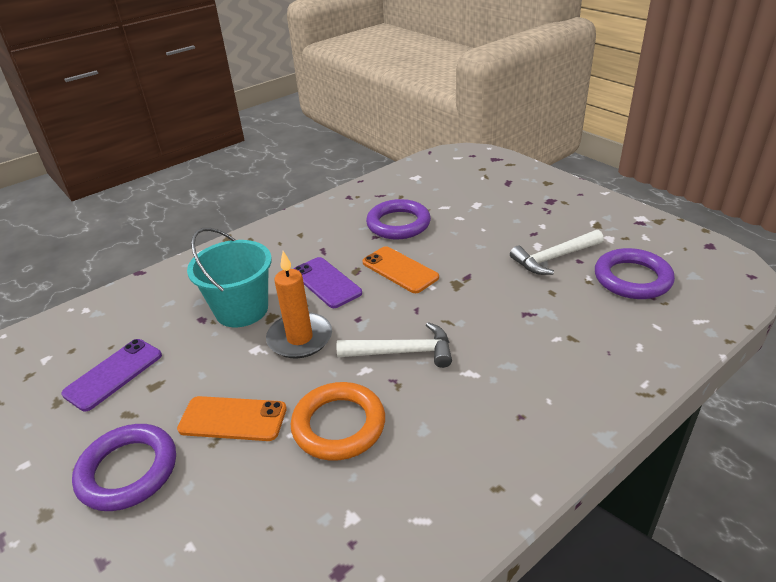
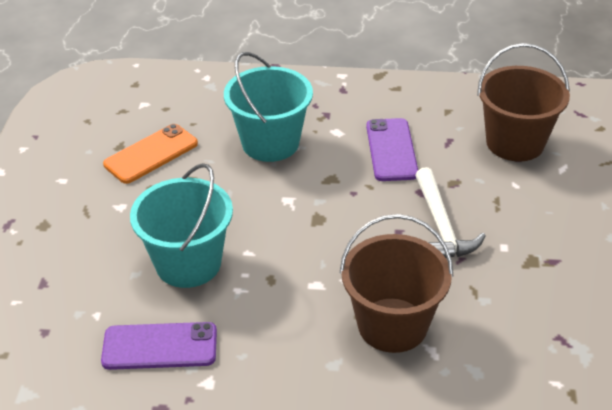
brown bucket: none = 0 -> [340,214,453,353] [477,43,570,161] = 2
orange candle: [266,251,332,358] = 1 -> none = 0
orange phone: [177,396,287,441] [362,246,439,293] = 2 -> [103,124,198,184] = 1
orange ring: [291,382,385,461] = 1 -> none = 0
purple ring: [72,424,176,511] [366,199,431,239] [595,248,675,299] = 3 -> none = 0
turquoise bucket: [187,228,272,327] = 1 -> [130,163,233,288] [224,52,313,162] = 2
white hammer: [337,322,452,368] [510,230,604,275] = 2 -> [415,167,485,258] = 1

